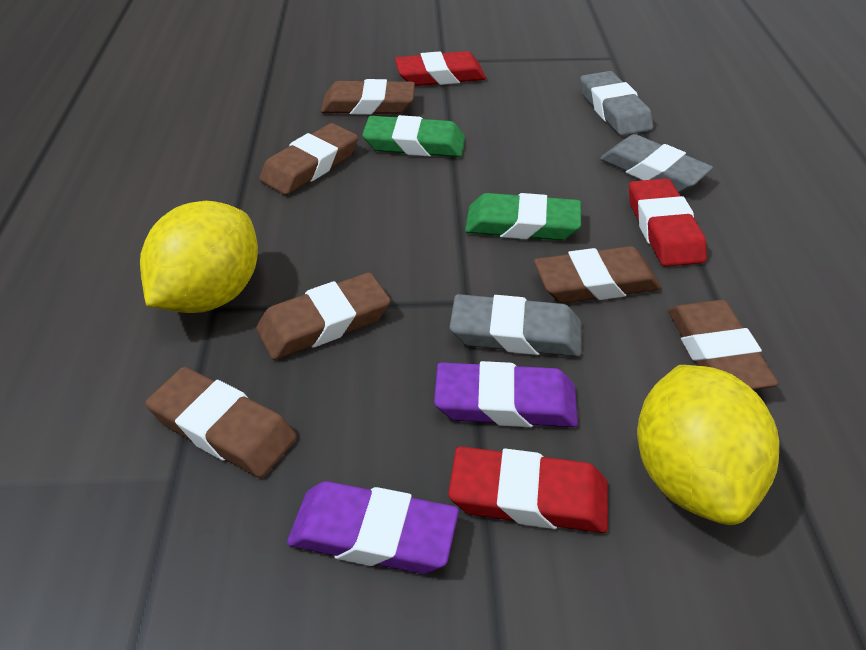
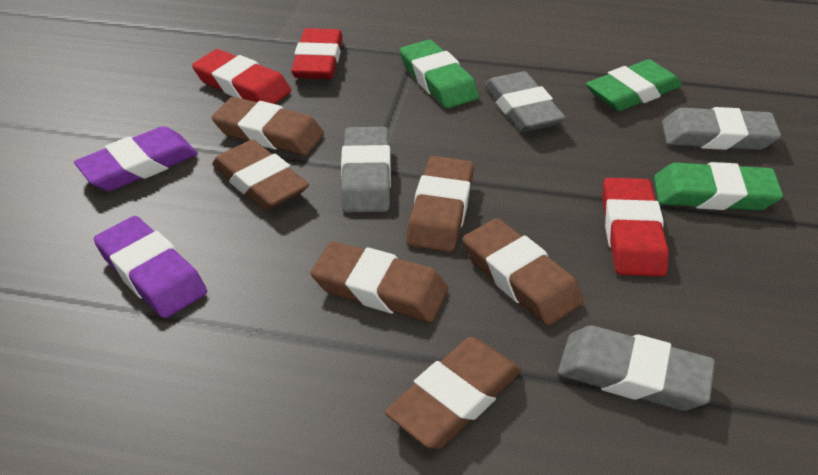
green eraser: [362,115,465,157] [465,193,581,240] = 2 -> [400,40,479,109] [586,59,682,111] [654,162,783,211] = 3
grey eraser: [450,294,581,357] [580,71,653,136] [600,134,713,193] = 3 -> [341,127,391,213] [485,71,566,132] [558,326,715,411] [662,107,781,150] = 4
yellow lemon: [140,201,258,313] [637,365,779,525] = 2 -> none = 0

